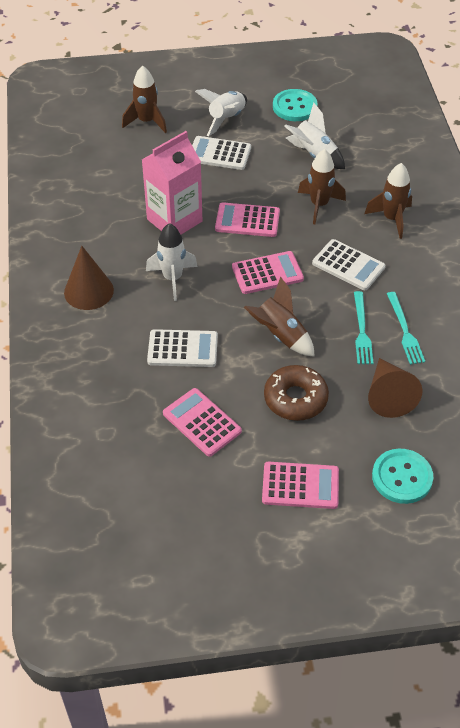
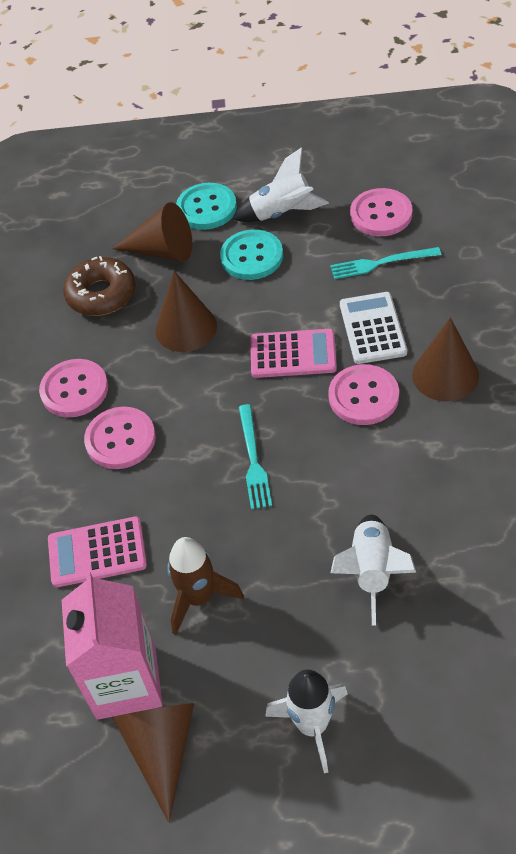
brown cone: [64,246,114,310] [368,358,423,418] = 2 -> [112,202,192,262] [112,703,194,823] [155,271,217,352] [412,317,479,402] = 4
brown rocket: [122,65,167,133] [244,276,315,357] [298,149,346,224] [364,163,412,239] = 4 -> [167,537,244,635] = 1
pink button: none = 0 -> [39,359,108,417] [84,407,156,469] [328,364,399,425] [350,188,412,236] = 4
pink calculator: [163,388,242,457] [215,202,280,237] [232,251,304,294] [262,462,339,509] = 4 -> [48,516,147,587] [251,329,337,378] = 2
white calculator: [147,329,218,367] [192,136,251,170] [312,239,386,290] = 3 -> [340,292,407,364] = 1

